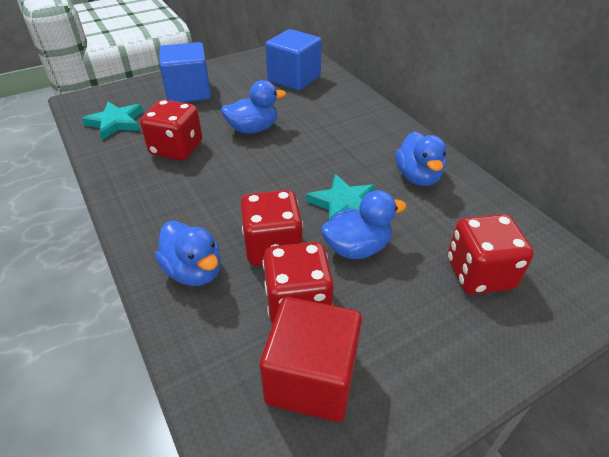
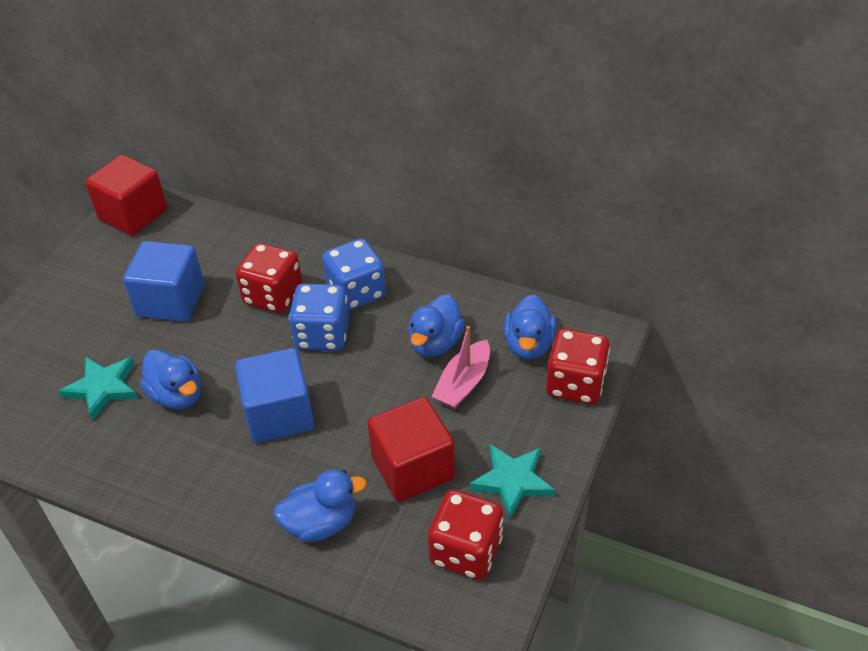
blue dice: none = 0 -> [289,284,349,351] [322,239,386,311] = 2
pink boat: none = 0 -> [431,326,490,409] = 1
red cube: [260,297,362,422] = 1 -> [85,155,167,236] [367,397,455,502] = 2
red dice: [140,99,202,161] [241,190,303,266] [263,242,334,324] [447,214,534,294] = 4 -> [236,243,302,313] [428,490,503,580] [546,329,610,404] = 3

